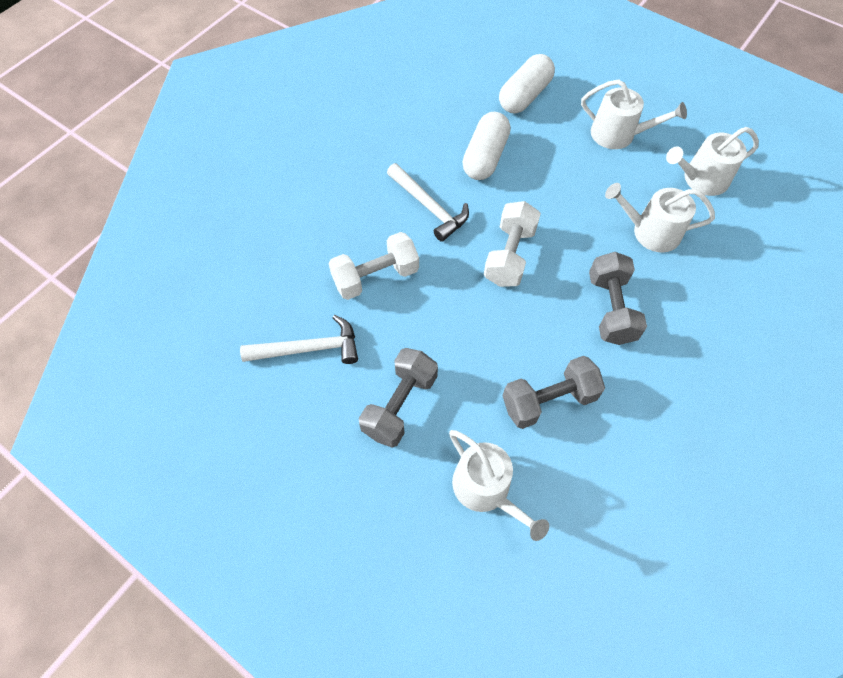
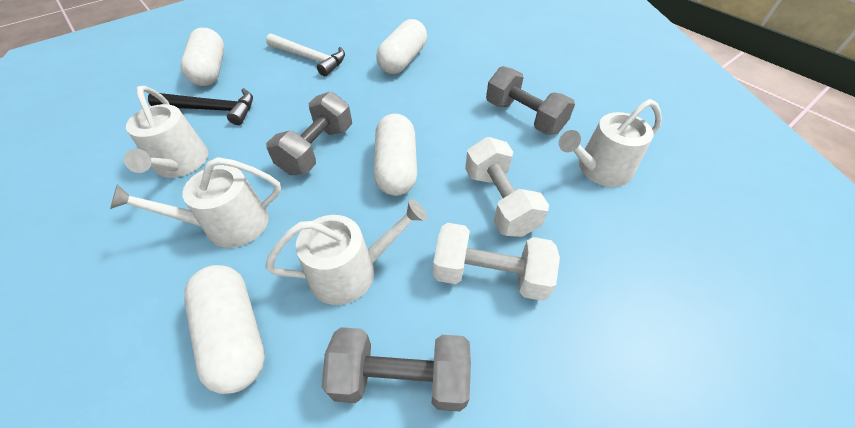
black hammer: none = 0 -> [148,88,253,125] = 1
white capsule: [462,112,511,180] [499,54,555,113] = 2 -> [181,28,224,86] [184,265,265,394] [374,114,417,196] [376,19,427,74] = 4
white hammer: [240,315,358,364] [387,163,469,242] = 2 -> [266,33,345,76] = 1

